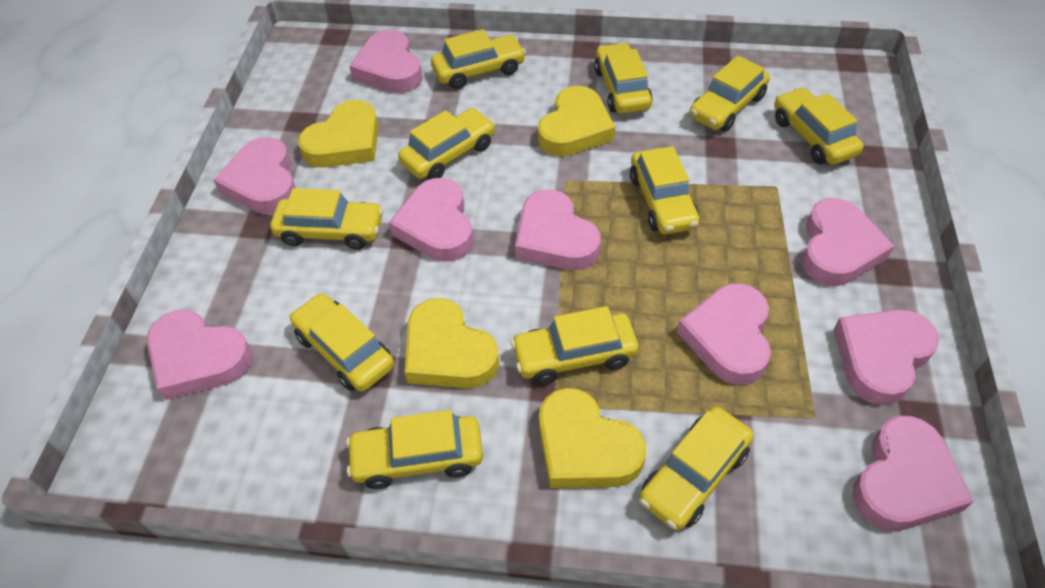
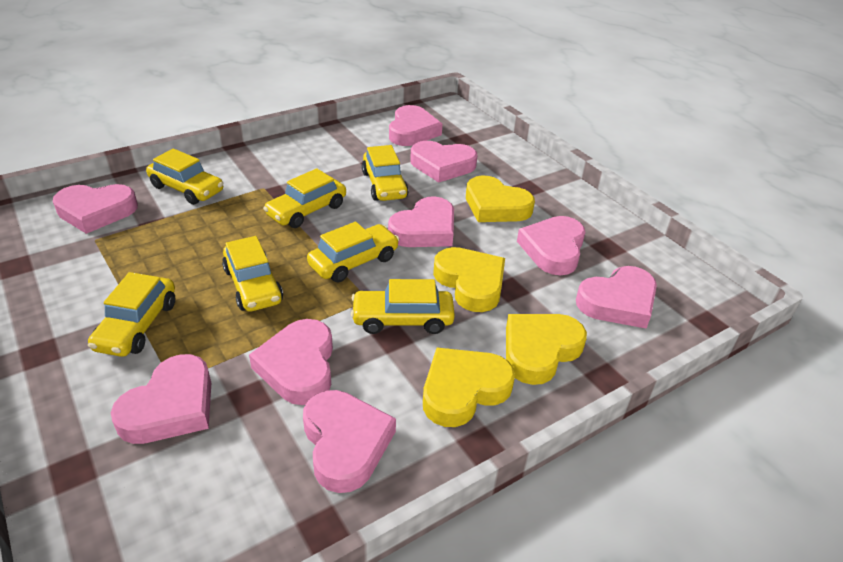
yellow car: [270,188,383,250] [289,293,394,392] [346,410,483,489] [398,108,495,180] [431,29,526,89] [511,306,639,385] [594,43,653,114] [630,146,699,235] [639,407,754,531] [689,56,770,131] [774,87,863,165] = 11 -> [88,272,175,357] [146,149,223,205] [222,236,283,312] [263,168,346,228] [307,222,399,283] [351,279,455,334] [362,145,409,201] = 7

